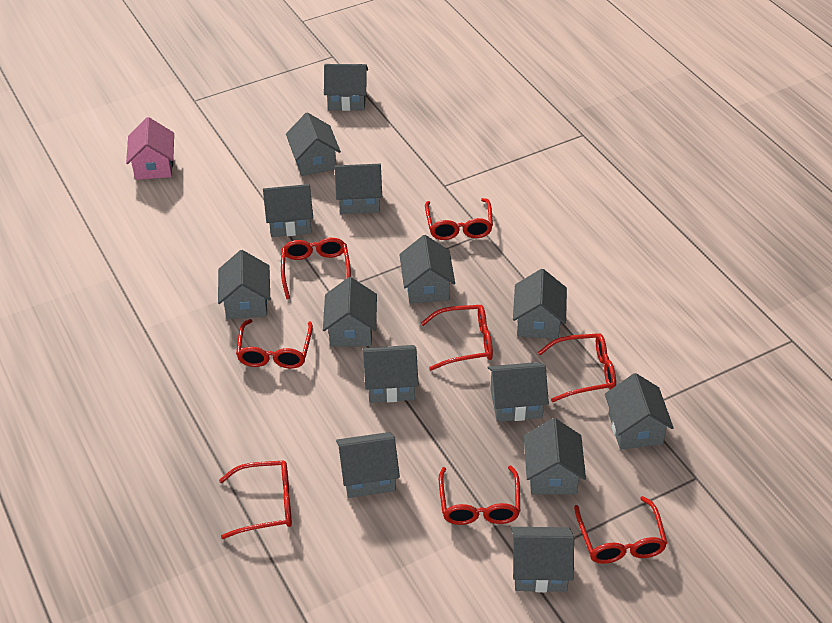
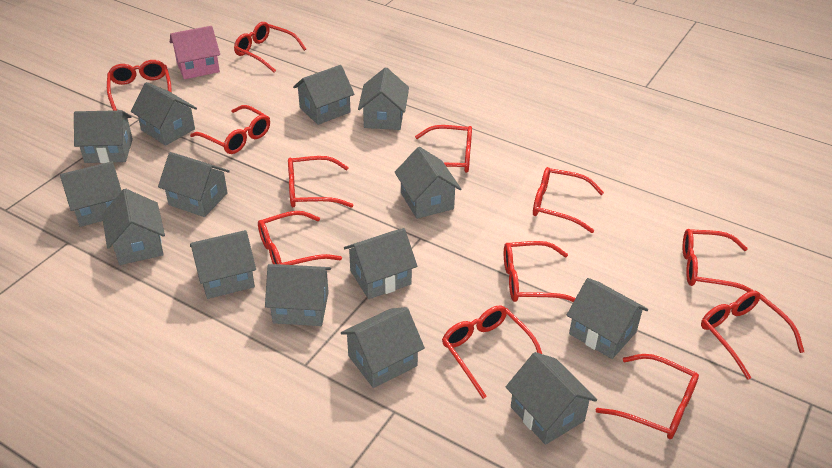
red glasses: [219,460,292,539] [236,319,313,369] [281,238,351,299] [421,305,493,371] [425,198,493,240] [439,466,520,525] [538,333,616,402] [574,496,667,564] = 8 -> [107,60,171,110] [190,105,270,154] [234,22,306,72] [258,211,342,265] [288,156,353,208] [415,125,472,173] [442,305,542,399] [504,241,575,302] [533,167,604,233] [596,354,699,439] [683,229,754,292] [701,291,804,380] = 12

